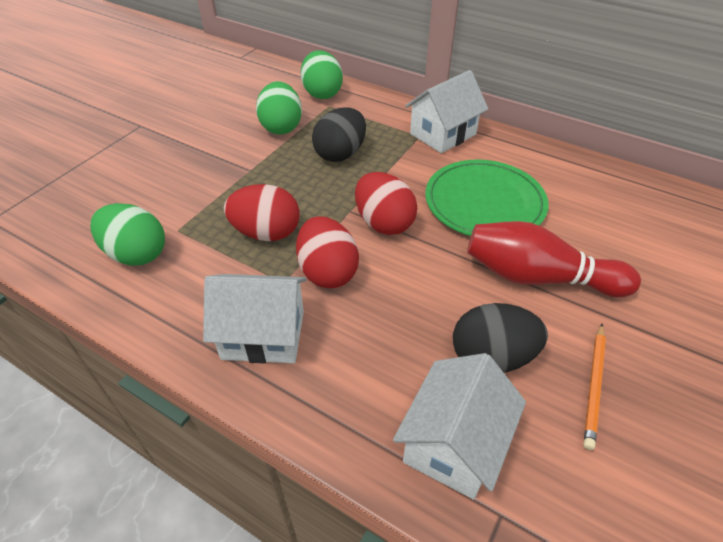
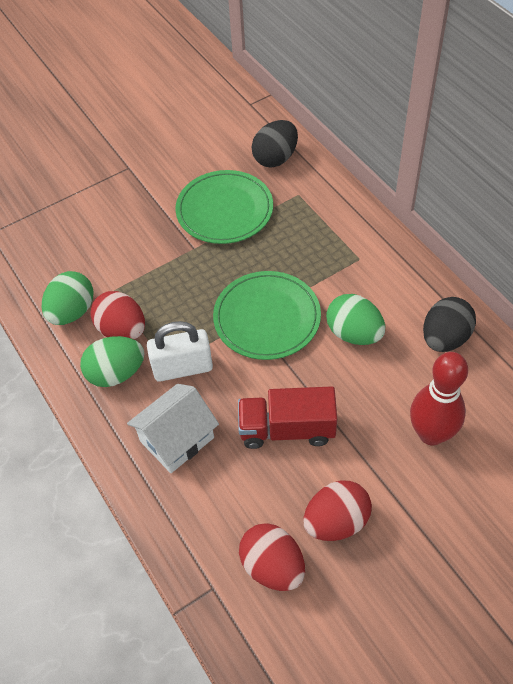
green plate: [425,160,549,236] = 1 -> [175,170,273,244] [213,271,321,360] = 2
orange pencil: [584,324,606,450] = 1 -> none = 0
red truck: none = 0 -> [238,386,337,449] = 1
white house: [203,274,307,363] [393,353,526,499] [405,70,488,153] = 3 -> [127,384,219,473] = 1
white padlock: none = 0 -> [147,321,213,382] = 1

